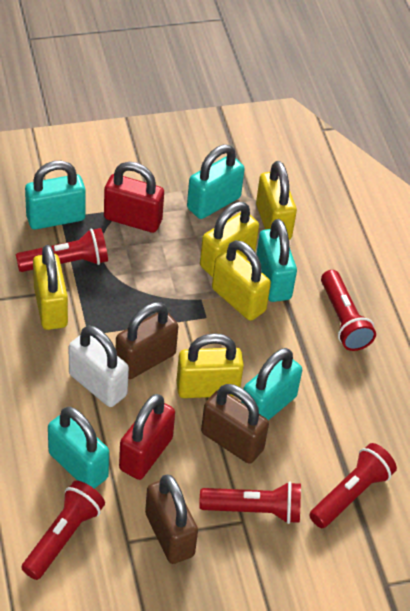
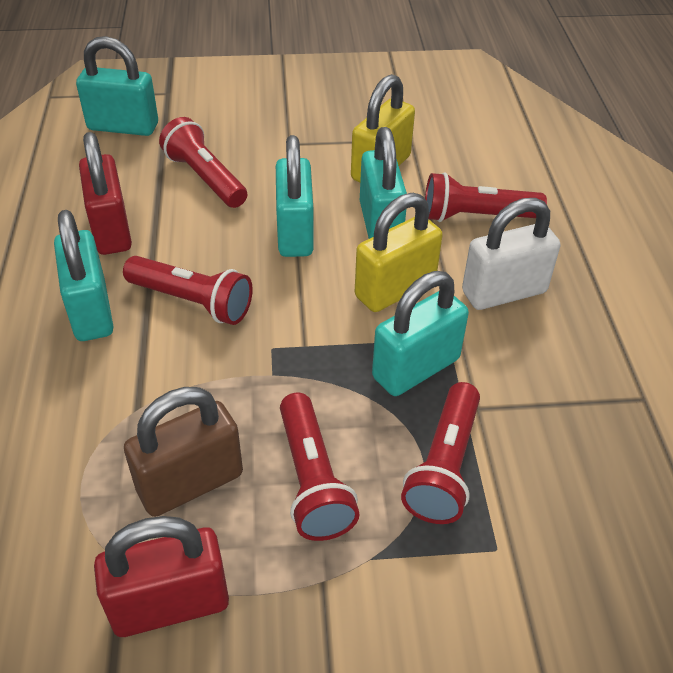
brown padlock: [116,302,178,379] [145,474,198,564] [201,384,269,464] = 3 -> [124,387,243,517] = 1
yellow padlock: [33,245,68,330] [177,333,244,398] [200,202,259,277] [212,240,271,321] [256,161,297,240] = 5 -> [351,74,415,182] [355,193,443,312] = 2

